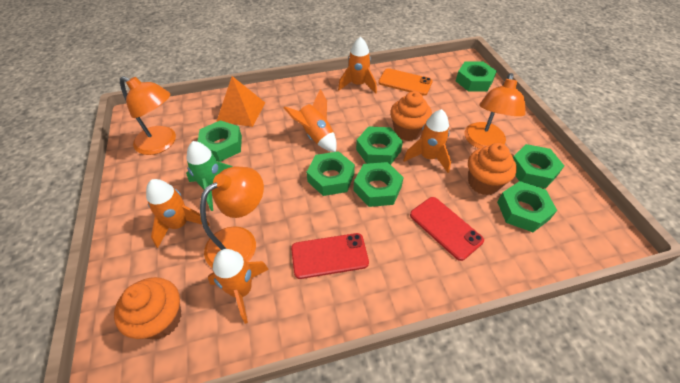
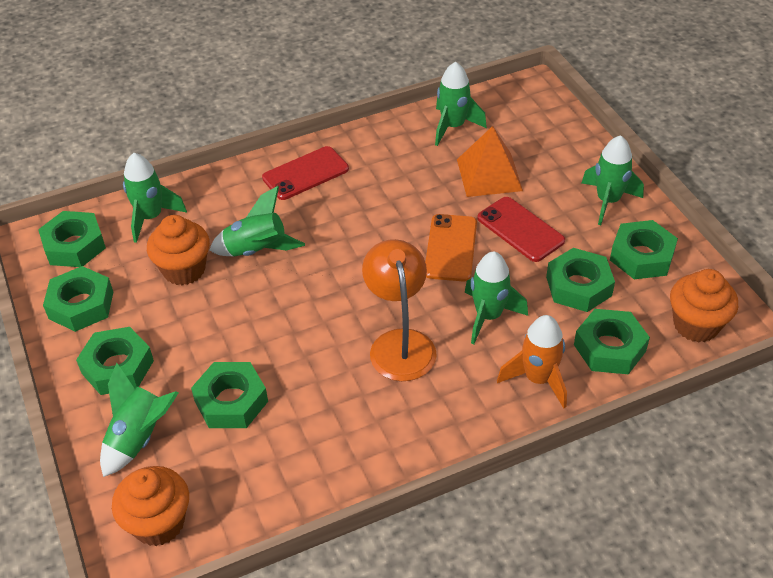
green rocket: [186,141,233,211] = 1 -> [100,363,178,477] [123,153,187,243] [209,186,305,257] [435,62,487,146] [465,251,528,344] [582,135,644,225] = 6
orange lamp: [120,76,176,155] [200,167,264,268] [464,73,526,149] = 3 -> [362,239,437,381] = 1
orange rocket: [146,179,210,248] [208,249,269,324] [284,89,337,152] [338,37,377,93] [403,109,451,173] = 5 -> [497,315,567,408] = 1

